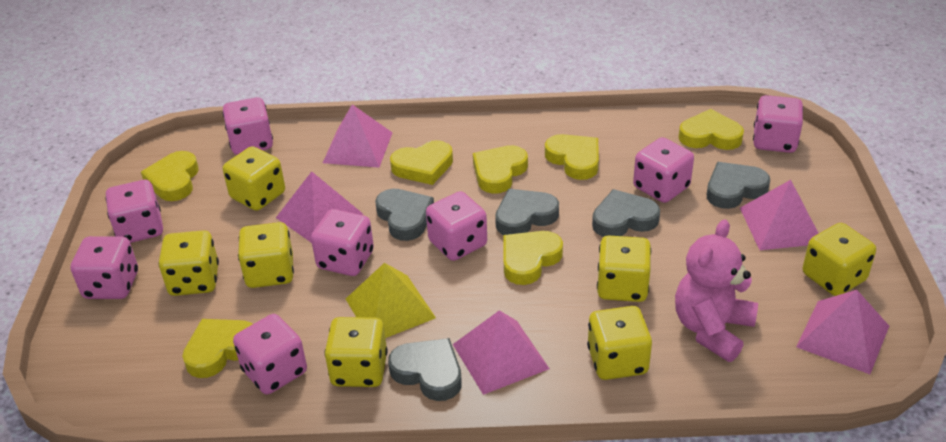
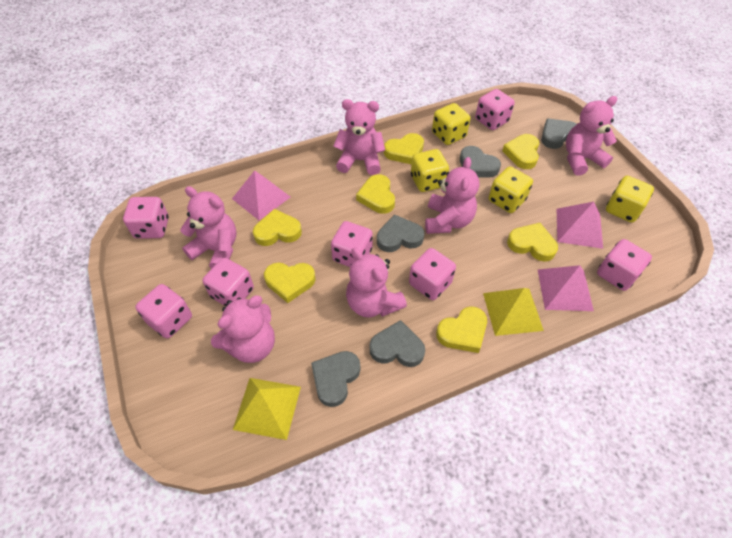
pink dice: [71,236,138,299] [106,180,163,243] [223,97,273,155] [233,314,307,395] [311,209,374,276] [426,191,487,261] [633,137,694,203] [753,95,803,153] = 8 -> [123,197,169,239] [135,284,192,339] [202,258,254,307] [331,221,373,267] [409,248,456,300] [475,89,515,130] [597,239,652,291] = 7
pink pyramid: [276,171,363,243] [323,104,392,168] [453,310,550,395] [740,180,819,250] [796,290,889,374] = 5 -> [232,170,290,221] [538,265,594,311] [557,202,603,249] = 3
pink teddy bear: [675,219,758,362] = 1 -> [180,186,237,269] [211,296,275,363] [333,99,385,175] [346,248,407,318] [425,157,479,234] [566,96,618,176] = 6
yellow dice: [159,230,219,296] [223,146,285,211] [238,222,294,288] [324,317,387,387] [587,306,652,380] [597,235,651,302] [803,223,876,296] = 7 -> [411,149,449,192] [432,103,470,145] [489,167,533,213] [606,176,654,223] = 4
yellow pyramid: [346,263,436,338] = 1 -> [233,378,301,440] [483,288,544,336] = 2

